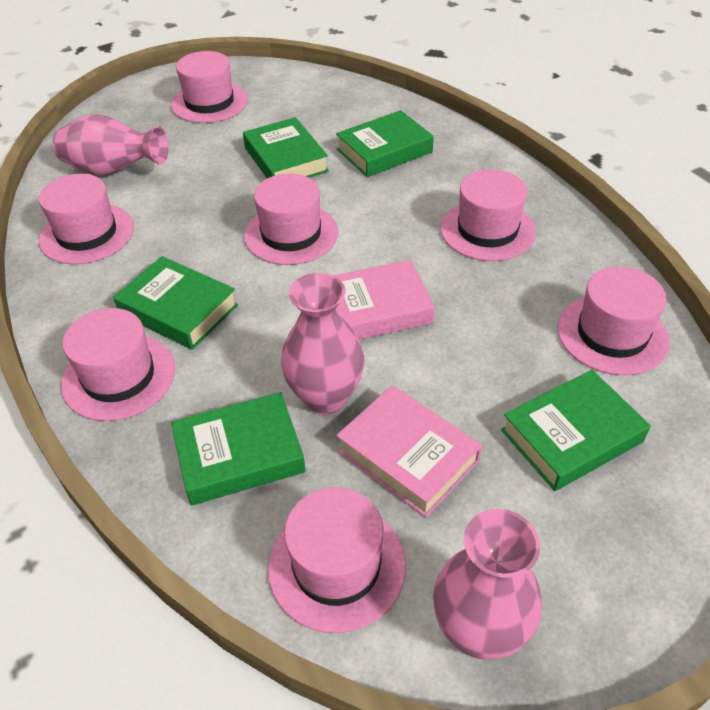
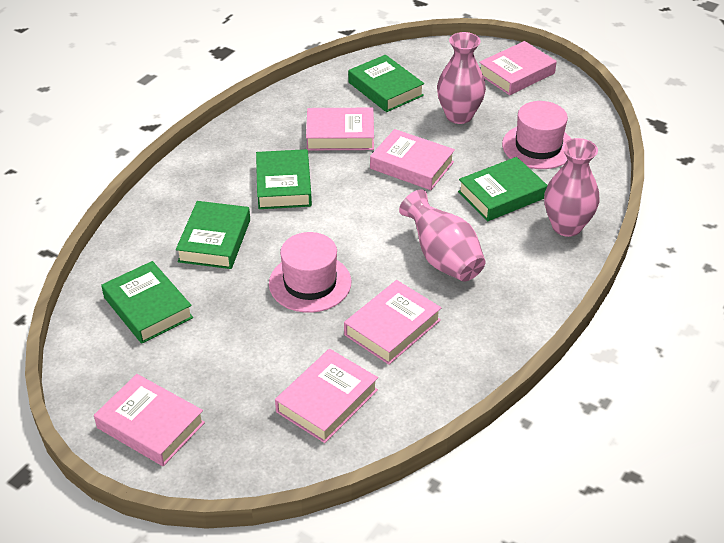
pink book: [333,260,435,340] [336,385,482,517] = 2 -> [94,374,205,466] [275,349,378,443] [306,108,374,150] [344,280,442,365] [370,129,455,190] [479,41,557,95] = 6
pink hat: [39,174,134,264] [61,308,175,421] [171,51,248,123] [244,173,338,265] [268,487,406,633] [441,169,536,261] [557,267,670,375] = 7 -> [269,232,351,313] [502,101,571,169] = 2

